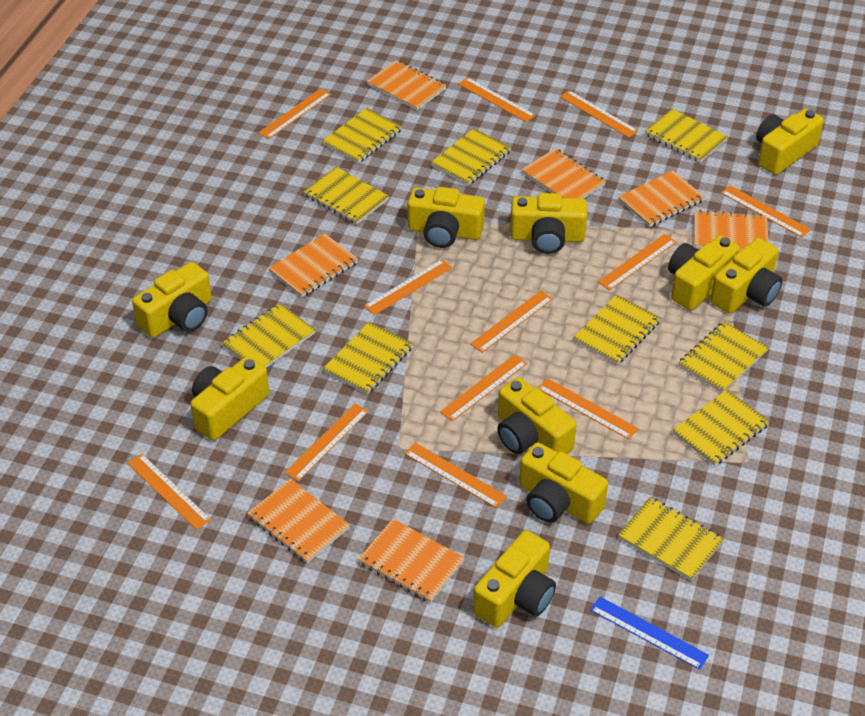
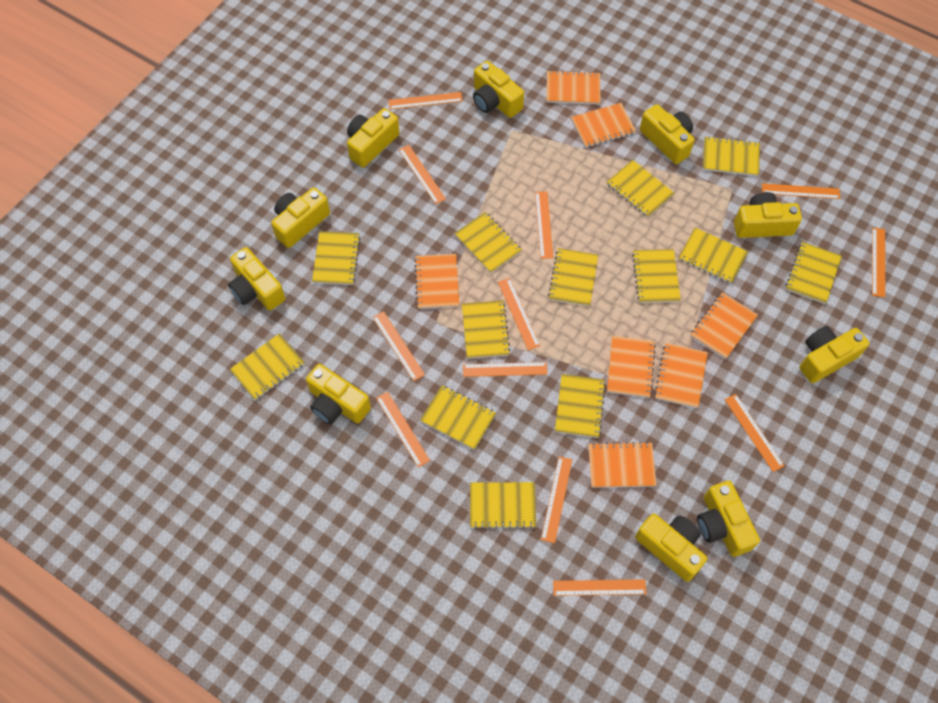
blue ruler: [590,597,709,670] = 1 -> none = 0
yellow notebook: [222,303,316,368] [303,167,389,225] [322,108,402,163] [323,322,413,394] [431,128,511,186] [573,295,661,365] [618,497,724,581] [645,109,728,163] [673,390,770,466] [678,321,769,393] = 10 -> [230,333,305,400] [312,231,361,285] [420,385,496,450] [454,212,522,273] [462,300,510,359] [470,482,536,529] [548,248,598,307] [555,374,606,438] [607,160,674,218] [632,249,681,303] [678,228,748,284] [703,136,760,176] [786,242,842,304] = 13

